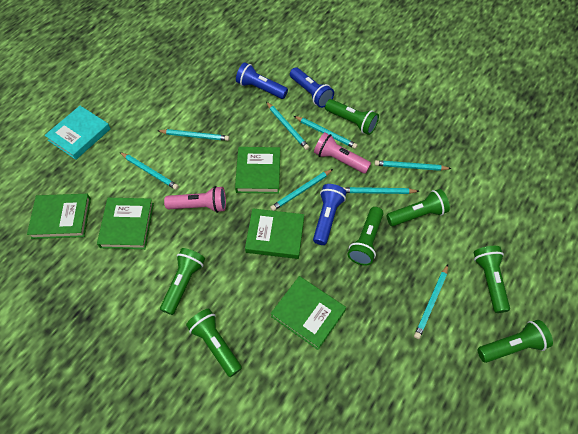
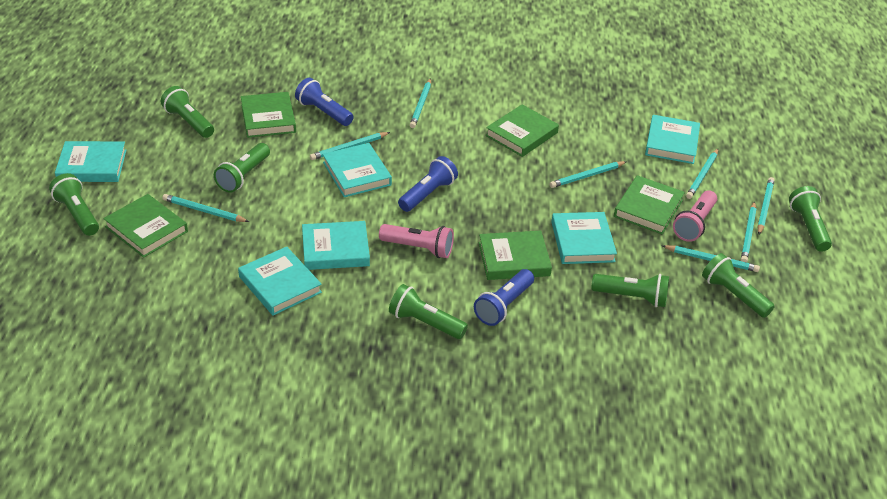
turquoise book: [44,106,111,160] = 1 -> [55,141,126,182] [238,247,322,316] [302,221,370,270] [323,143,392,197] [551,212,617,264] [645,115,700,164] = 6

